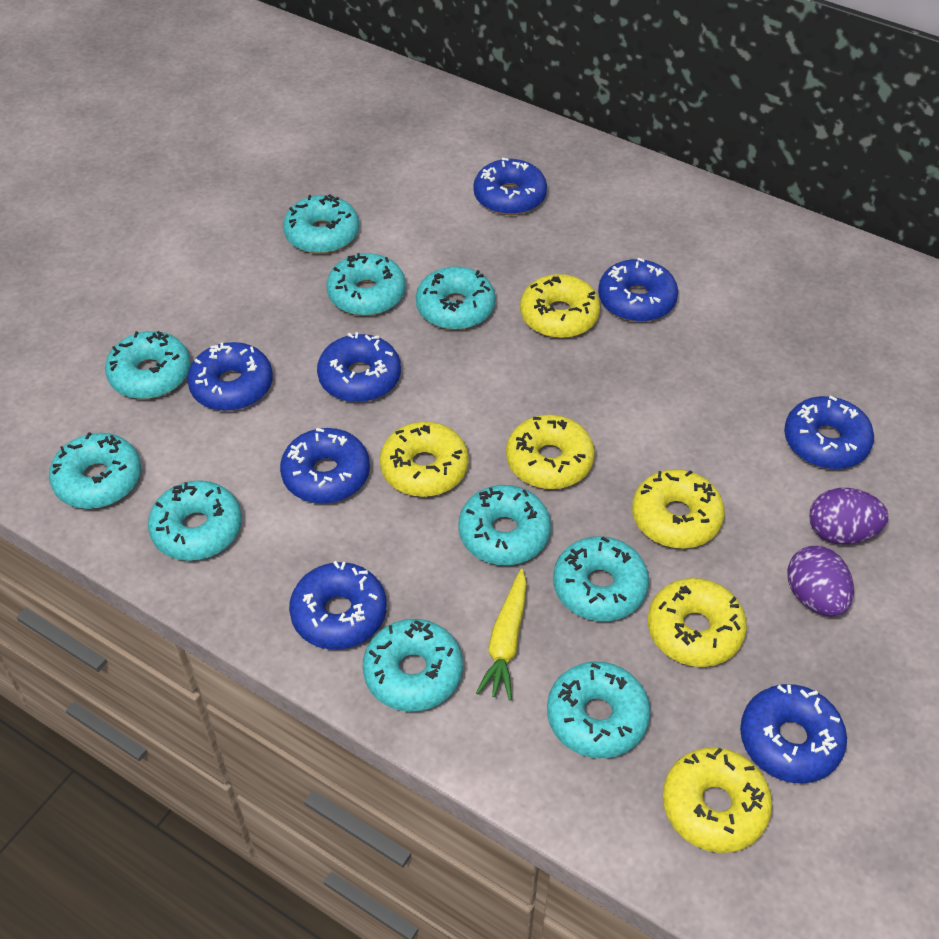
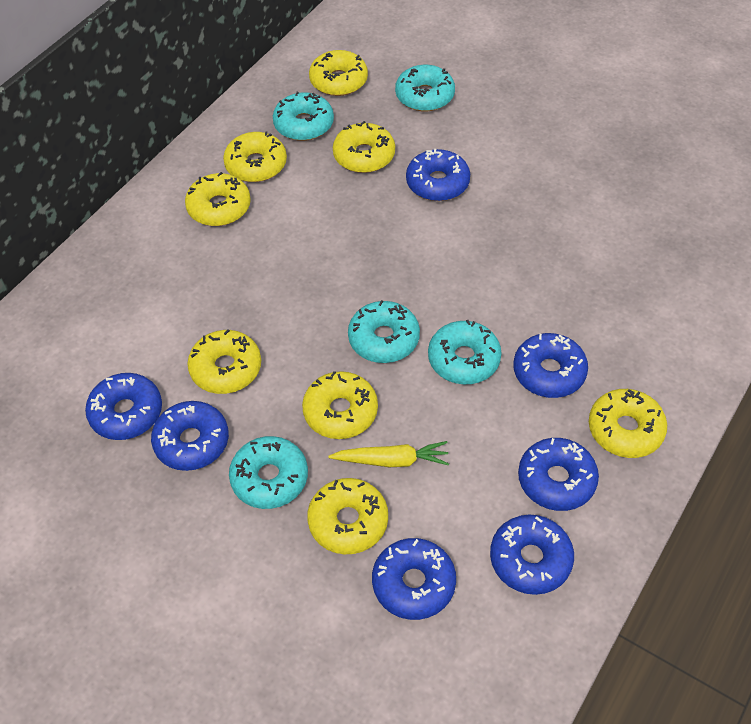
blue donut: [187,342,273,411] [280,428,370,504] [289,561,387,650] [317,332,401,402] [473,158,547,215] [598,258,678,322] [740,684,847,783] [784,395,874,469] = 8 -> [85,373,162,440] [151,401,229,471] [372,538,456,620] [406,149,470,201] [490,515,574,595] [513,333,588,398] [518,438,599,511] = 7
purple egg: [787,546,854,616] [809,488,888,544] = 2 -> none = 0
turquoise donut: [49,432,141,509] [105,331,191,399] [148,480,242,561] [283,194,359,254] [326,253,406,316] [363,619,463,712] [416,266,495,330] [458,485,551,565] [547,662,650,758] [553,536,649,621] = 10 -> [229,436,308,509] [273,92,334,141] [348,300,420,363] [395,65,455,112] [428,320,502,384] = 5
yellow donut: [380,422,469,497] [506,415,595,489] [520,274,600,338] [632,469,725,549] [648,578,747,667] [663,747,772,853] = 6 -> [185,172,251,226] [188,329,261,394] [223,131,287,182] [302,371,378,439] [307,478,388,554] [309,50,368,96] [333,121,395,173] [589,389,667,458] = 8

